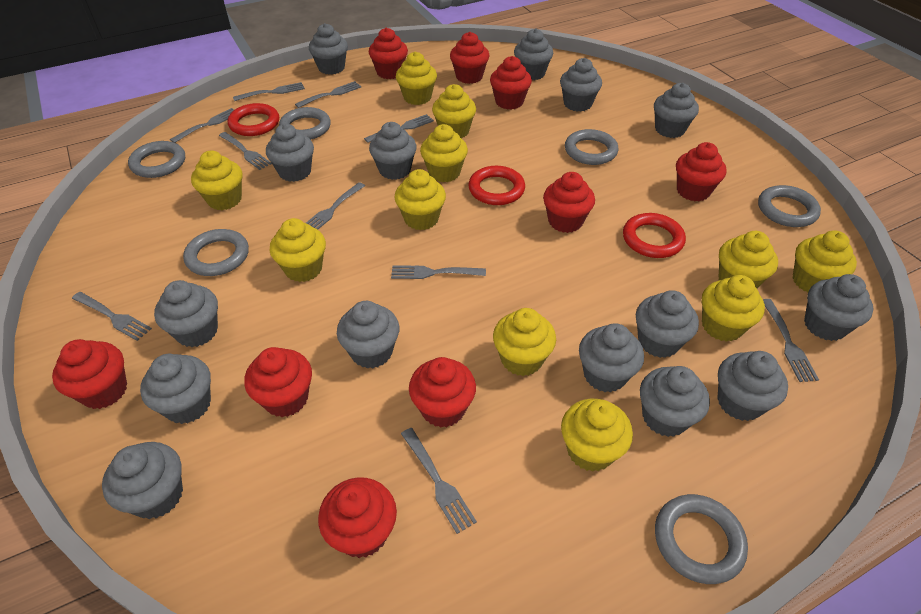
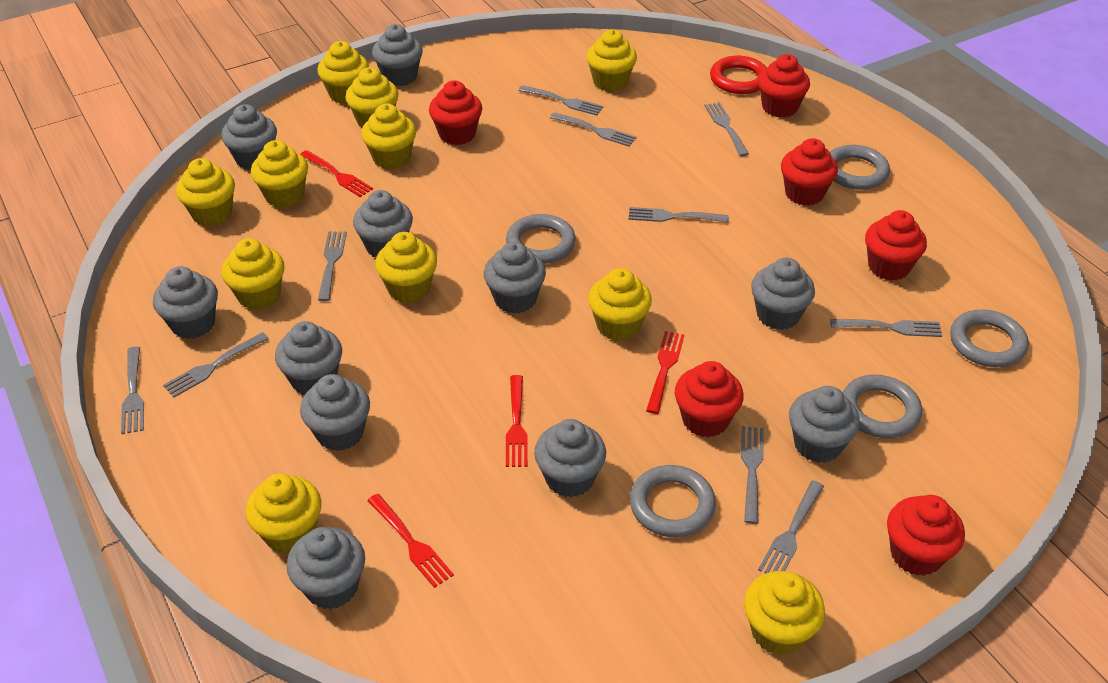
grey cupcake: [102,442,183,519] [140,354,211,424] [154,280,218,347] [266,124,314,182] [309,23,348,75] [337,301,399,369] [369,122,417,180] [514,29,553,80] [560,58,602,112] [579,323,644,393] [636,290,699,358] [640,366,710,437] [654,83,699,138] [717,351,788,421] [804,274,873,341] = 15 -> [153,266,218,339] [221,104,277,170] [275,321,342,395] [287,527,365,609] [300,374,370,451] [353,190,413,258] [372,24,423,86] [483,242,546,314] [534,419,606,498] [751,258,815,330] [789,386,860,463] = 11
grey ring: [128,141,185,178] [183,229,249,276] [279,107,331,140] [565,129,618,165] [655,494,748,584] [758,185,821,227] = 6 -> [506,214,576,264] [630,465,716,537] [830,145,890,190] [843,375,922,438] [950,310,1029,367] = 5
red cupcake: [52,339,127,409] [244,347,312,417] [318,477,397,558] [369,28,408,79] [409,357,476,428] [450,32,489,84] [490,56,532,110] [543,172,595,233] [676,142,727,202] = 9 -> [429,80,482,145] [675,361,744,437] [758,54,810,118] [781,138,838,206] [865,210,927,281] [887,495,965,576] = 6
red fork: none = 0 -> [301,150,373,197] [367,494,454,588] [506,375,528,467] [646,331,684,414] = 4
red ring: [228,103,279,136] [468,166,525,205] [623,213,686,258] = 3 -> [710,56,767,94] = 1

